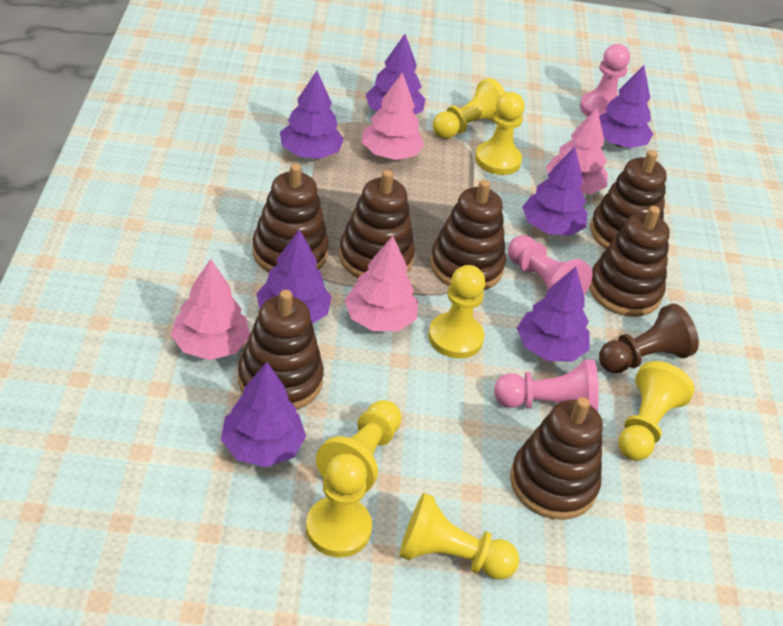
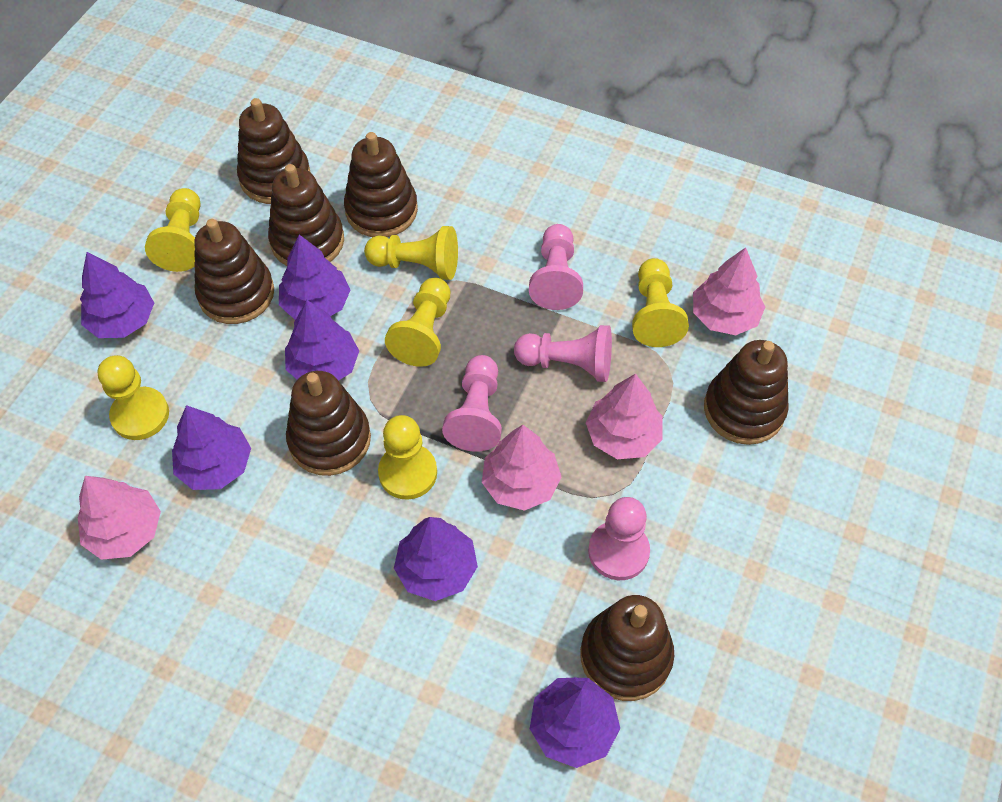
brown pawn: [599,304,699,373] = 1 -> none = 0
pink pawn: [494,359,599,412] [508,235,593,295] [580,44,630,117] = 3 -> [442,355,502,452] [514,325,612,382] [529,224,583,310] [588,497,650,580] = 4
purple tree: [221,362,306,467] [256,229,332,324] [280,71,344,159] [366,34,425,115] [517,267,590,362] [522,147,587,236] [599,65,653,148] = 7 -> [80,252,154,338] [172,405,251,490] [279,235,350,320] [285,300,359,381] [394,517,478,601] [530,677,620,768] = 6
yellow pawn: [306,454,372,557] [316,400,402,493] [399,493,519,580] [428,265,486,359] [433,78,506,139] [475,92,525,175] [618,361,695,461] = 7 -> [97,355,169,440] [145,188,201,272] [364,226,458,280] [378,415,437,500] [385,278,450,367] [632,258,689,347] = 6

